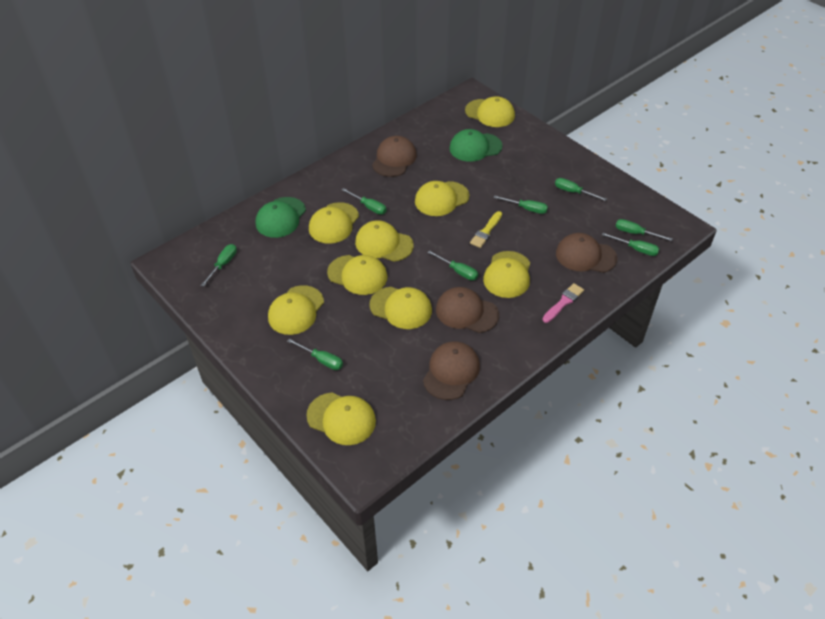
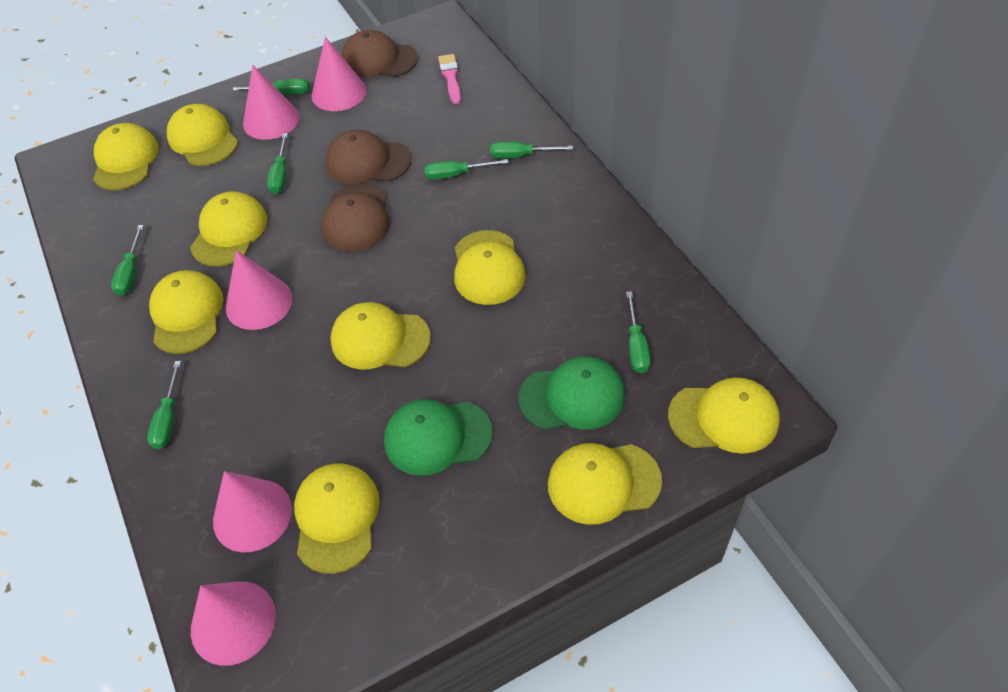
brown cap: [372,136,417,177] [423,341,480,400] [436,287,499,333] [556,233,617,273] = 4 -> [322,183,390,251] [326,130,411,184] [341,30,418,77] = 3
green screwdriver: [201,244,237,287] [287,338,343,370] [342,188,387,215] [428,250,478,281] [494,195,548,214] [555,178,607,201] [602,233,659,256] [616,219,673,241] = 8 -> [111,225,144,296] [147,361,181,449] [233,78,309,94] [267,133,288,194] [424,159,508,180] [490,141,573,159] [626,292,650,374] = 7
pink cone: none = 0 -> [191,582,276,666] [213,471,292,552] [226,250,293,330] [243,65,300,140] [312,37,367,111] = 5
yellow brush: [470,211,502,248] = 1 -> none = 0

